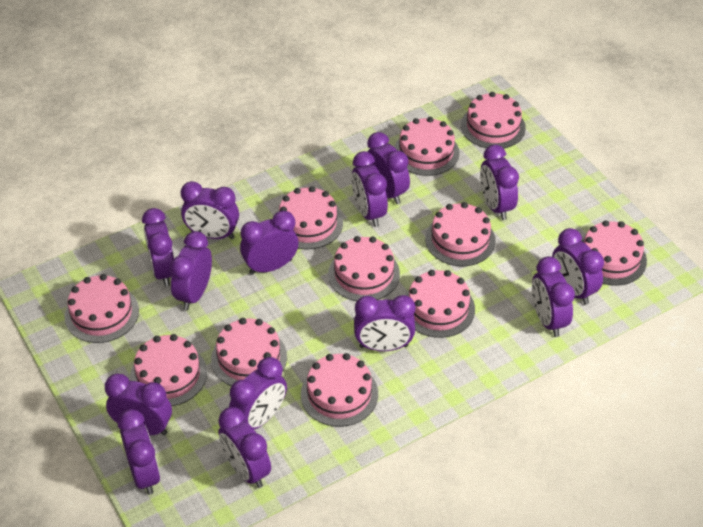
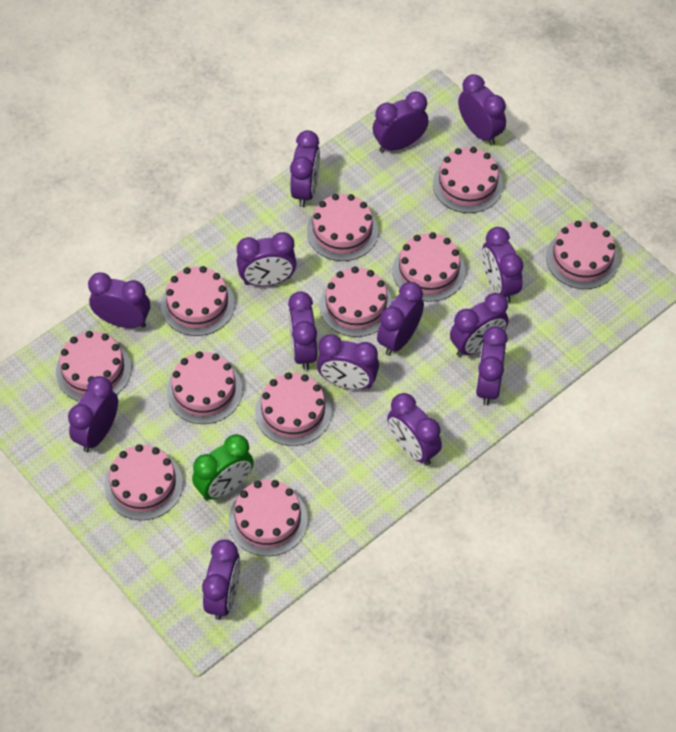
green clock: none = 0 -> [192,434,254,501] = 1

